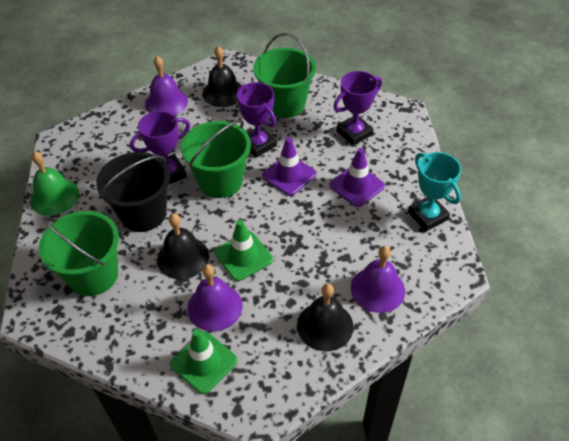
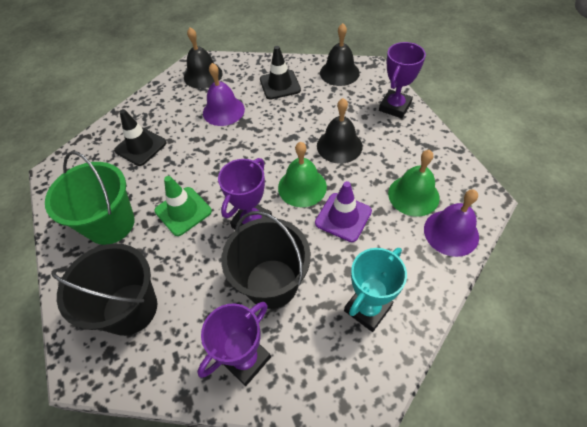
black bucket: [96,152,170,232] = 1 -> [51,244,157,336] [221,211,311,309] = 2
black traffic cone: none = 0 -> [114,109,167,166] [260,46,301,99] = 2
green bell: [30,151,79,216] = 1 -> [278,142,327,207] [388,150,440,217] = 2
green bucket: [39,211,119,296] [181,120,251,198] [253,33,316,118] = 3 -> [45,151,135,245] = 1
green traffic cone: [170,329,238,394] [214,220,273,281] = 2 -> [155,176,212,236] = 1
purple bell: [145,56,188,115] [187,264,243,331] [351,246,405,313] = 3 -> [203,63,245,126] [424,189,479,257] = 2
purple traffic cone: [262,137,316,196] [329,148,385,207] = 2 -> [315,181,372,242] = 1

